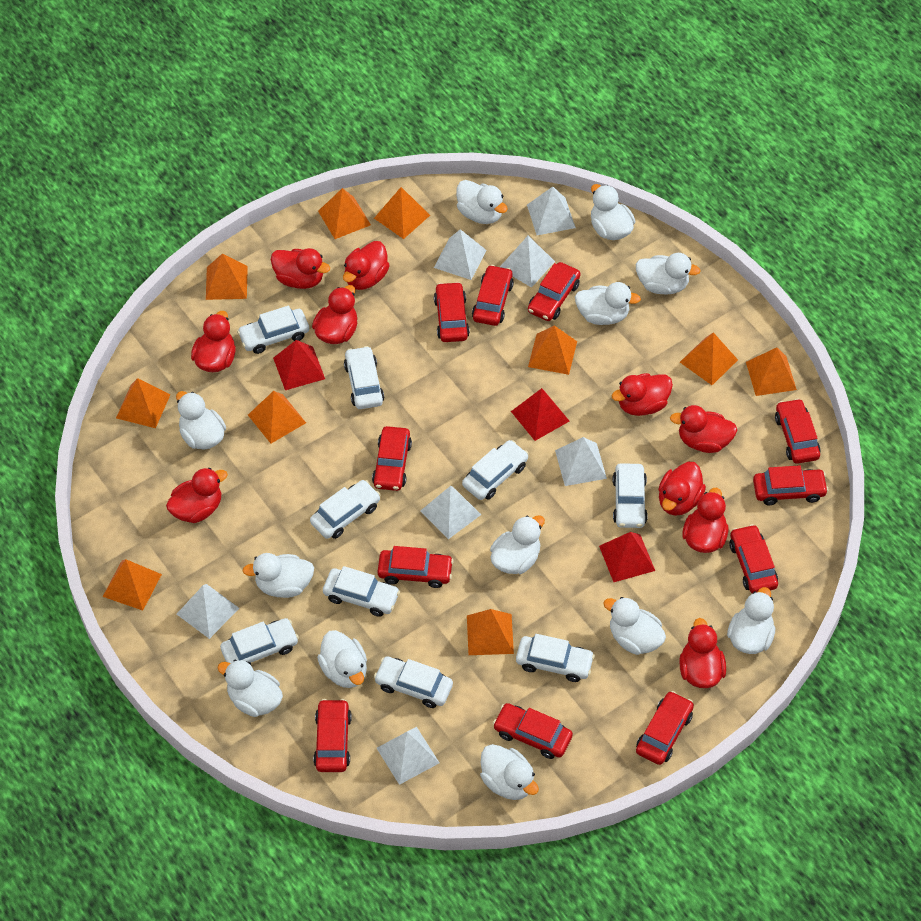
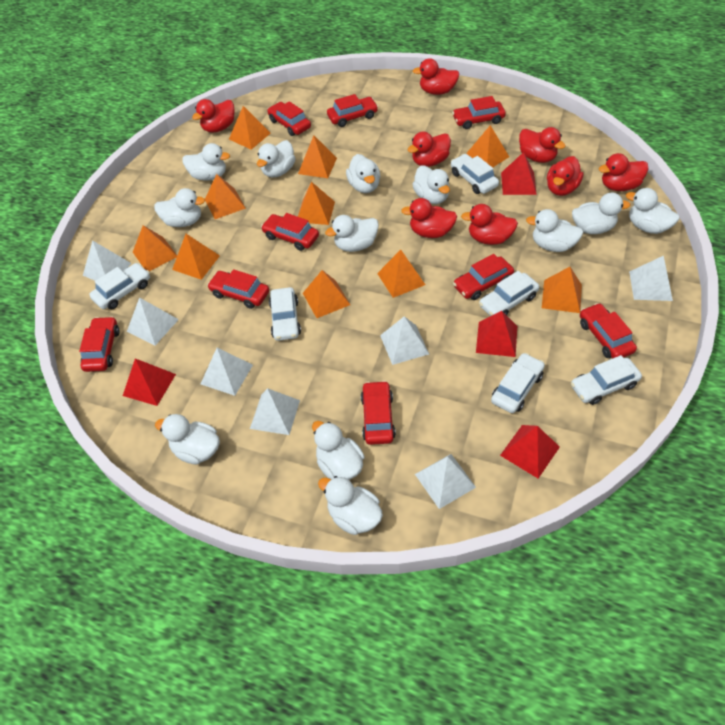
red car: [313,699,352,772] [372,426,412,491] [377,546,454,588] [434,282,470,342] [472,265,514,326] [493,703,573,759] [528,262,581,321] [636,691,694,765] [729,524,778,594] [753,465,829,505] [775,398,821,464] = 11 -> [79,316,119,372] [207,269,269,309] [261,213,319,251] [267,101,311,136] [327,94,378,127] [361,381,396,445] [452,96,506,129] [453,254,514,300] [580,303,637,358] = 9
red duck: [166,468,228,523] [191,311,236,372] [271,248,330,289] [312,285,357,344] [343,241,390,290] [611,373,673,416] [658,462,706,516] [670,405,737,453] [679,618,726,688] [682,488,728,553] = 10 -> [192,99,235,133] [401,198,457,238] [407,132,451,167] [413,58,460,95] [461,204,518,245] [519,127,565,163] [547,156,583,196] [599,153,649,191] = 8
red pyramid: [273,340,325,390] [511,388,569,441] [599,532,655,582] = 3 -> [123,358,176,406] [476,311,517,357] [500,425,560,478] [501,152,537,195] = 4
white car: [220,618,299,665] [237,306,309,354] [310,480,380,539] [323,566,400,617] [344,346,384,409] [374,657,453,708] [462,440,528,500] [516,634,595,682] [613,463,648,528] = 9 -> [89,263,150,309] [269,287,301,341] [451,154,499,194] [479,271,539,316] [491,353,545,413] [571,355,642,405] = 6

